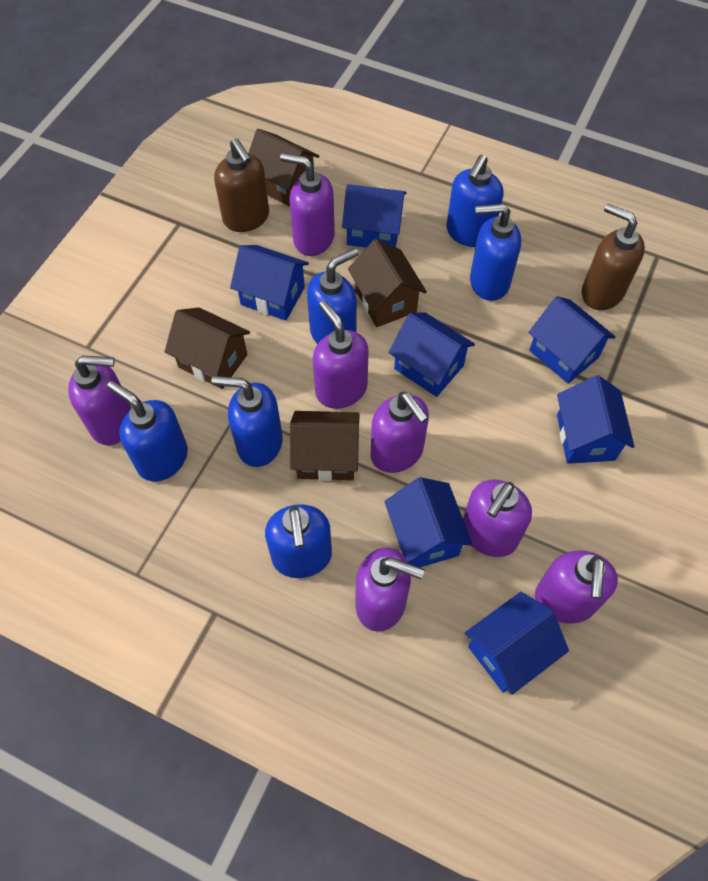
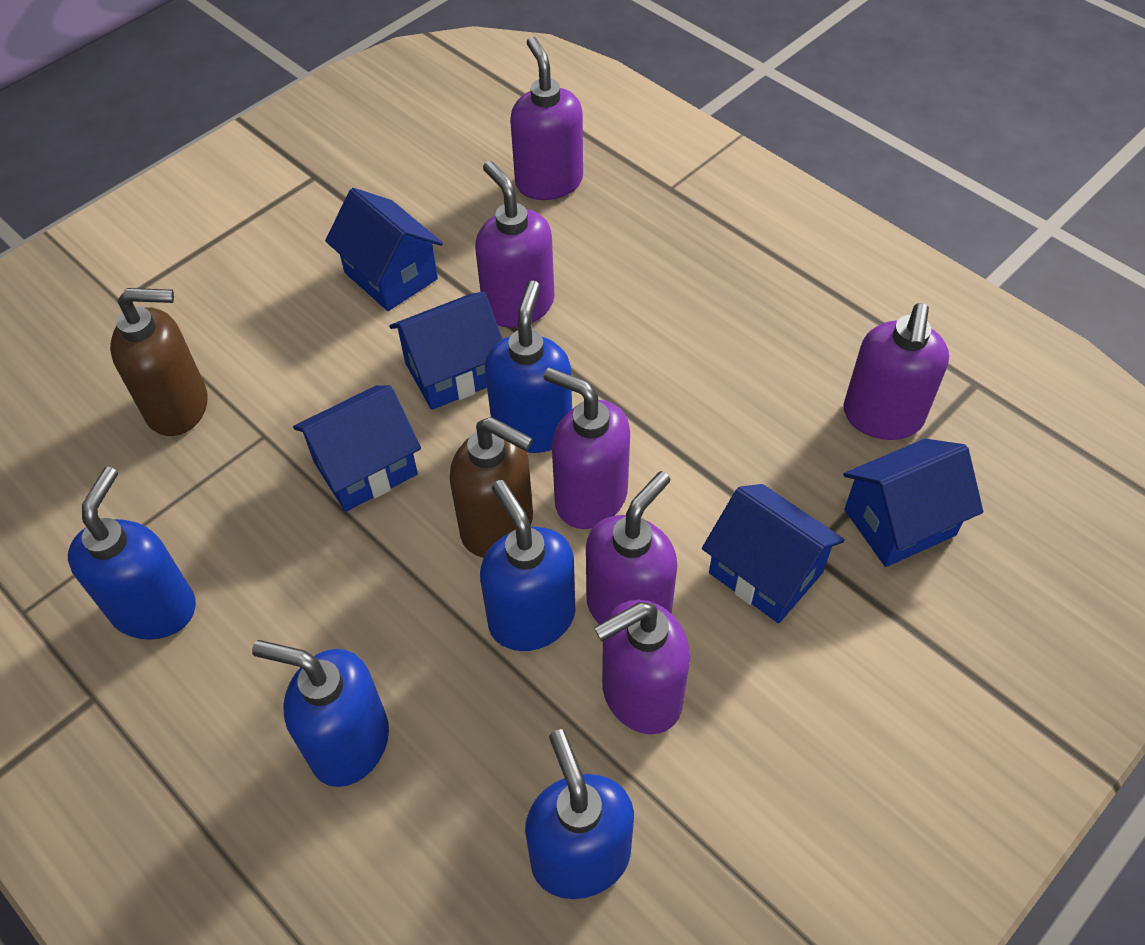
blue house: [230,245,309,321] [342,184,406,248] [384,477,472,567] [389,312,475,397] [465,592,569,695] [528,296,616,383] [557,375,635,464] = 7 -> [293,385,421,512] [325,188,443,311] [389,291,502,410] [702,484,845,623] [843,439,983,567] = 5
blue soap dispenser: [107,381,188,482] [211,376,283,467] [265,504,332,578] [307,248,359,344] [447,155,503,247] [470,204,521,301] = 6 -> [68,467,196,640] [252,640,389,787] [480,480,575,651] [485,280,572,453] [525,729,634,899] = 5
brown house: [165,308,250,389] [249,129,319,206] [290,411,360,481] [348,239,427,327] = 4 -> none = 0
purple soap dispenser: [68,356,132,445] [280,153,335,256] [313,300,369,409] [356,547,424,632] [370,392,429,473] [463,480,532,557] [535,550,618,624] = 7 -> [475,161,555,328] [510,37,583,200] [544,367,630,529] [586,471,677,624] [594,599,690,734] [844,303,949,440] = 6

